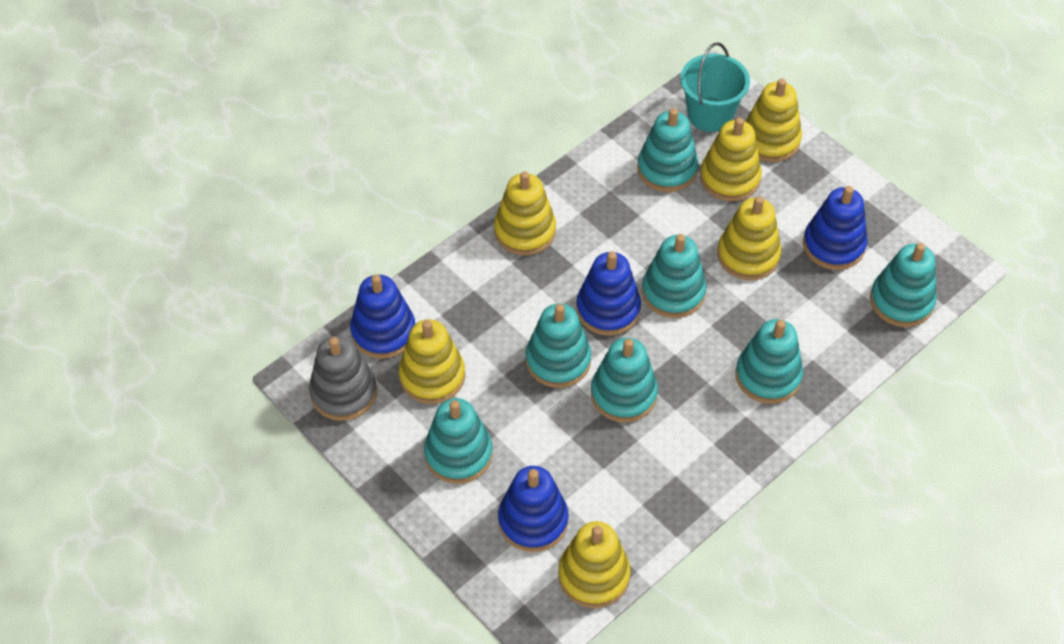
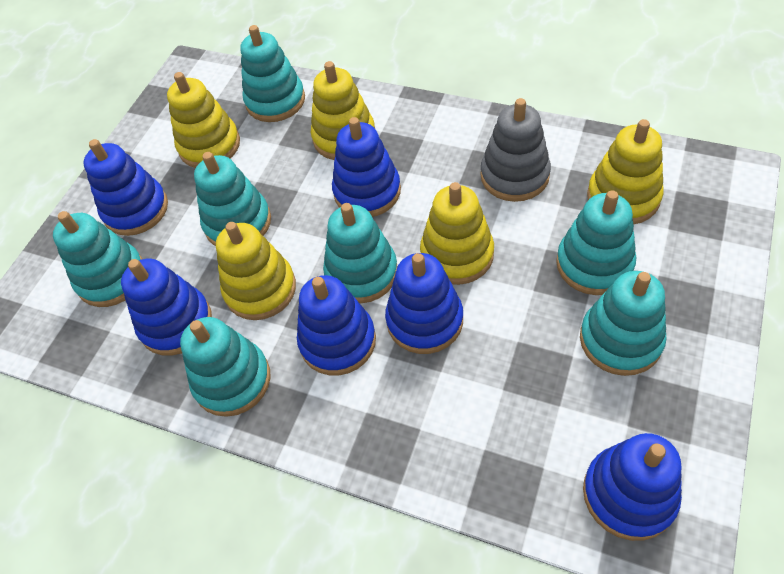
blue stacking toy: [350,275,415,359] [498,466,568,552] [576,251,641,336] [803,186,868,270] = 4 -> [83,139,168,236] [121,259,212,356] [297,275,376,375] [332,117,401,217] [385,253,463,354] [583,433,682,541] = 6
turquoise bucket: [680,43,750,132] = 1 -> none = 0
yellow stacking toy: [399,319,465,404] [494,171,556,256] [558,521,630,608] [700,117,762,201] [717,196,781,280] [745,79,802,162] = 6 -> [167,72,240,168] [216,222,296,320] [311,61,375,160] [420,182,494,285] [587,119,664,224] = 5

